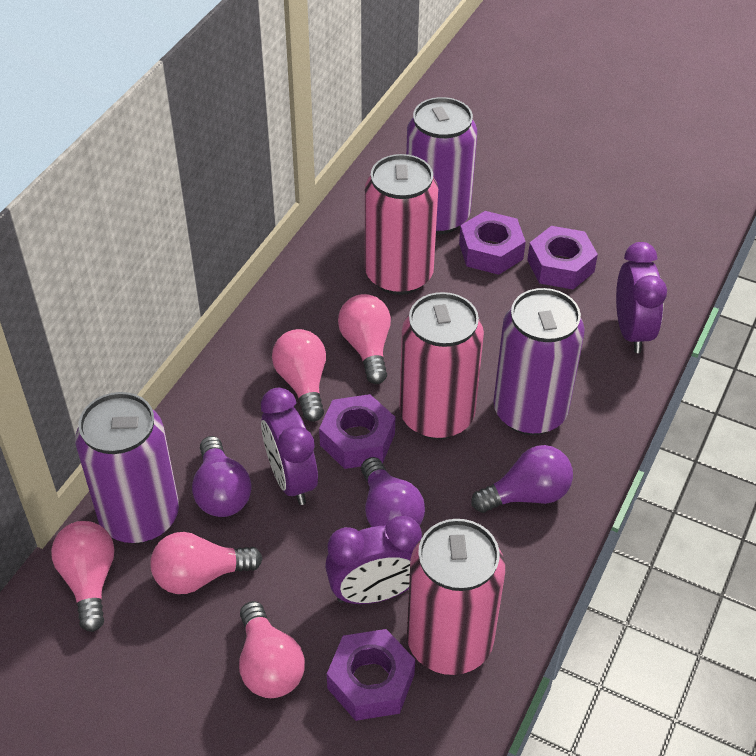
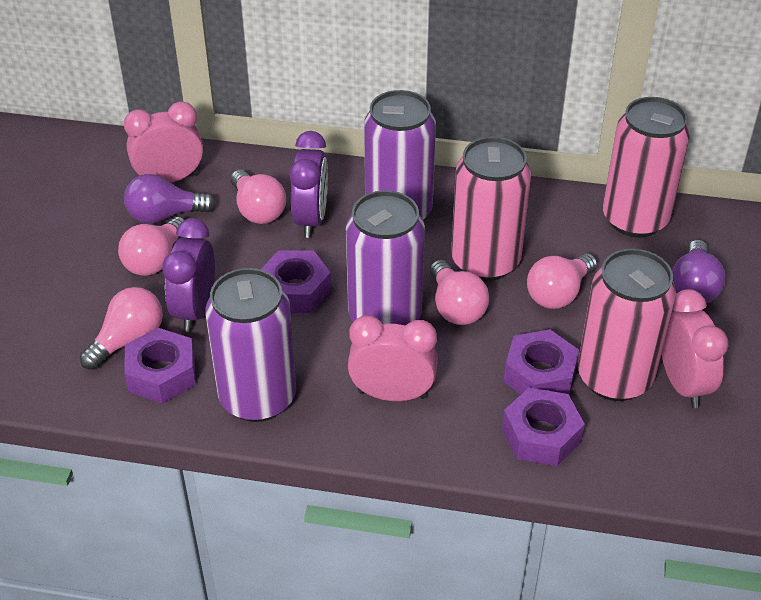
pink clock: none = 0 -> [124,102,203,183] [348,315,438,401] [662,289,728,408] = 3
purple clock: [261,388,318,505] [325,516,422,604] [616,242,667,353] = 3 -> [162,218,215,332] [289,131,328,238] = 2
purple light bulb: [192,436,251,517] [361,457,425,527] [471,445,573,513] = 3 -> [124,174,215,224] [672,240,726,303] = 2

